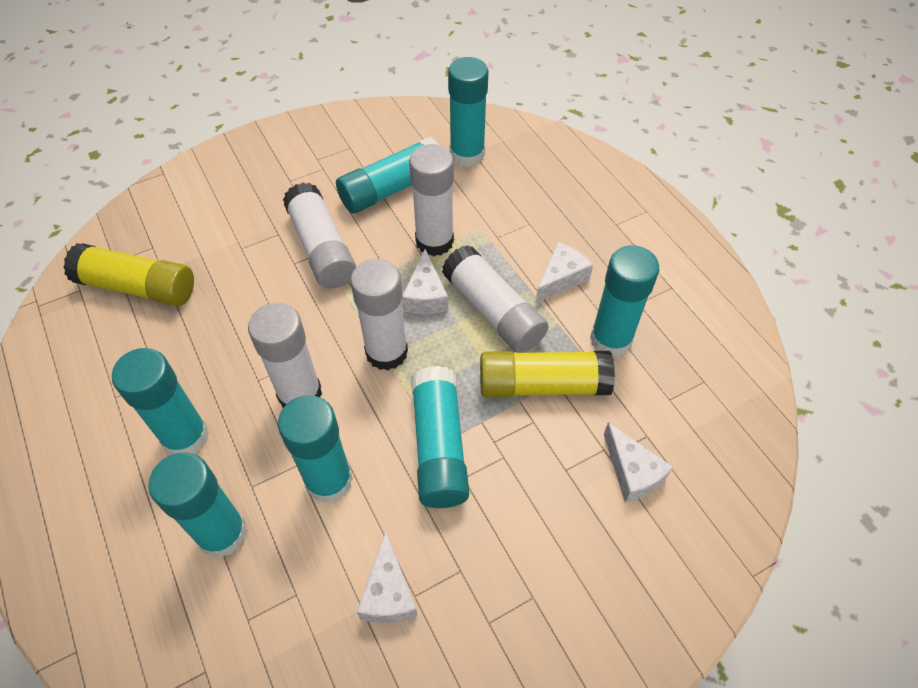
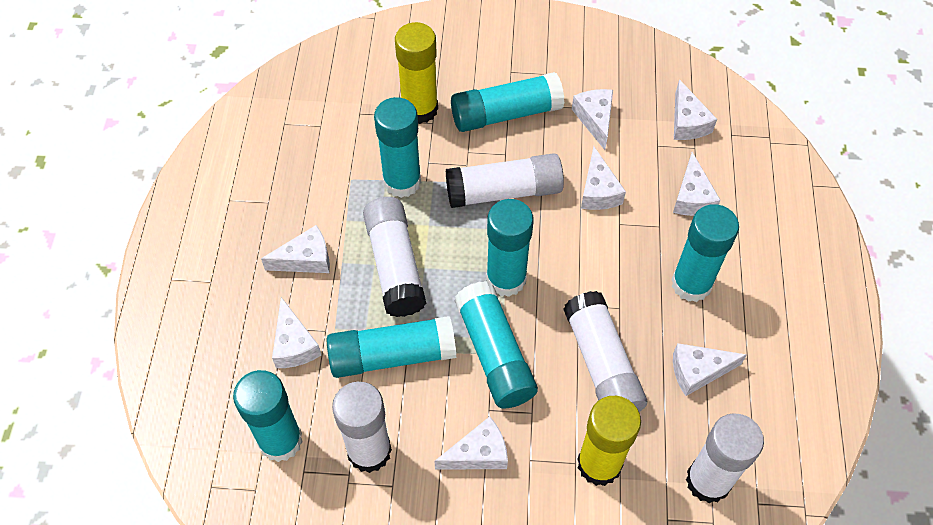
white cheese: [357,532,418,623] [402,249,448,314] [535,242,593,303] [604,422,673,503] = 4 -> [261,225,330,273] [272,297,321,368] [434,416,508,469] [572,89,613,150] [581,146,626,210] [673,152,720,216] [673,343,747,396] [674,79,717,140] = 8

